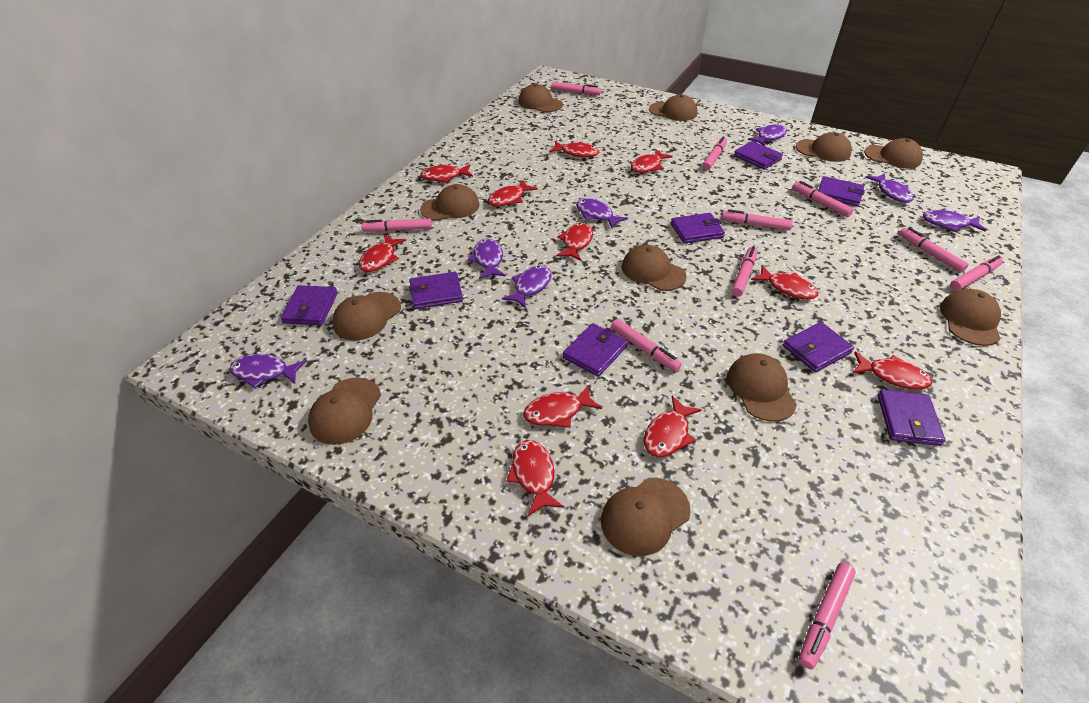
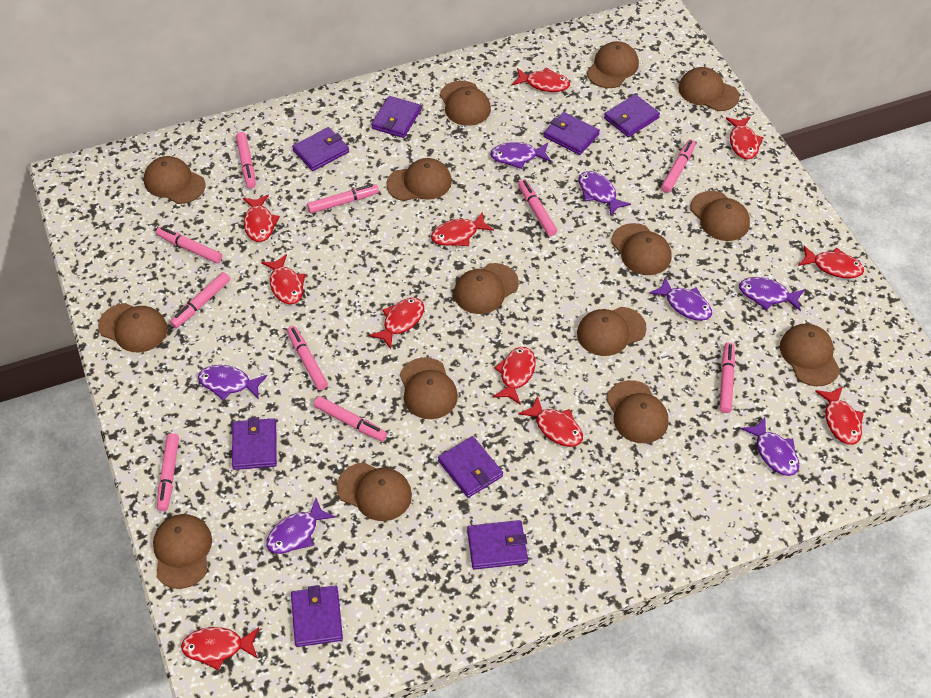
brown cap: [308,377,381,445] [332,292,401,340] [420,184,479,221] [518,84,563,112] [601,478,691,556] [622,245,687,291] [649,94,697,121] [727,353,797,422] [796,132,852,162] [864,138,923,168] [940,289,1001,346] = 11 -> [98,303,167,352] [144,156,206,204] [153,514,212,589] [337,463,412,521] [386,158,452,201] [400,357,458,419] [440,81,491,126] [454,263,519,314] [577,307,647,356] [587,41,639,88] [606,380,669,443] [611,223,671,275] [678,67,739,111] [690,191,750,241] [780,324,840,386] = 15

